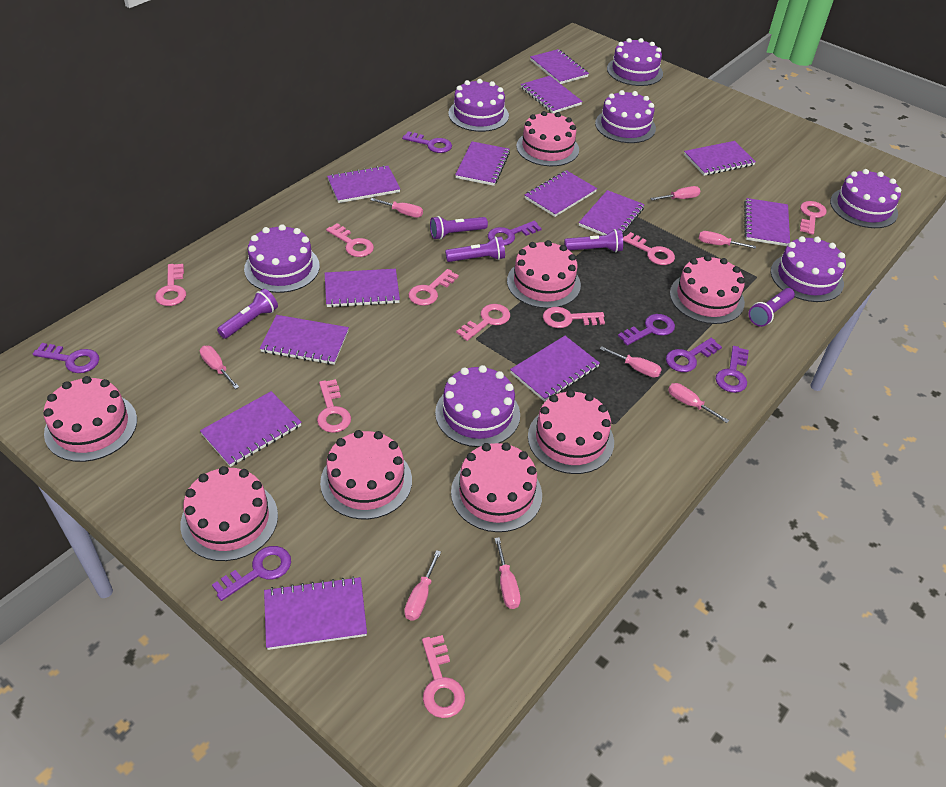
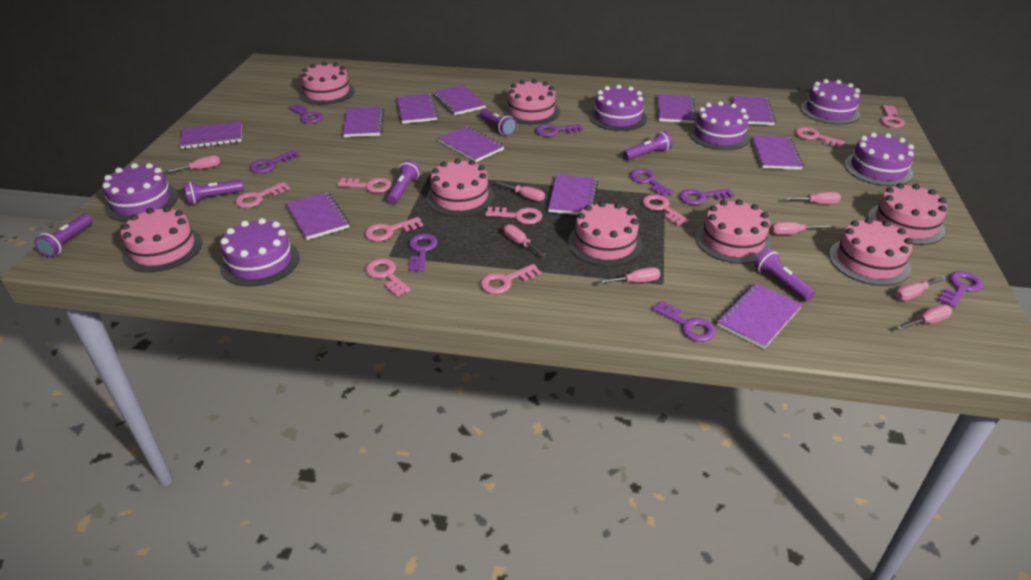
purple cake: [244,224,320,293] [435,365,520,447] [448,79,509,132] [595,90,656,143] [607,38,663,86] [771,236,846,302] [830,169,901,228] = 7 -> [102,163,178,221] [220,218,299,287] [589,85,647,131] [689,101,750,150] [800,79,861,125] [844,133,915,186] = 6
purple flashlight: [217,289,278,339] [430,216,488,240] [445,236,505,262] [564,229,623,252] [748,288,795,327] = 5 -> [34,214,93,257] [183,180,244,204] [387,160,420,204] [480,109,517,136] [623,131,672,160] [754,249,815,301] = 6
purple key: [33,343,99,373] [212,546,291,601] [402,131,452,153] [488,221,542,245] [618,314,675,345] [666,338,722,372] [716,346,749,393] = 7 -> [249,150,300,173] [288,104,323,123] [409,234,438,272] [535,124,583,137] [630,169,674,196] [652,300,716,342] [679,188,734,205] [938,271,983,308] = 8
purple notebook: [200,391,302,467] [260,315,349,365] [264,577,367,650] [325,269,400,308] [327,165,400,203] [455,141,510,186] [510,336,600,402] [521,76,583,113] [525,170,597,217] [530,49,589,84] [579,190,645,235] [684,141,756,176] [744,198,790,246] = 13 -> [180,121,241,149] [286,192,350,240] [343,107,384,137] [397,94,438,124] [433,85,486,115] [438,126,504,162] [548,175,598,215] [658,94,696,123] [717,283,802,349] [732,96,776,125] [751,136,803,170] = 11

